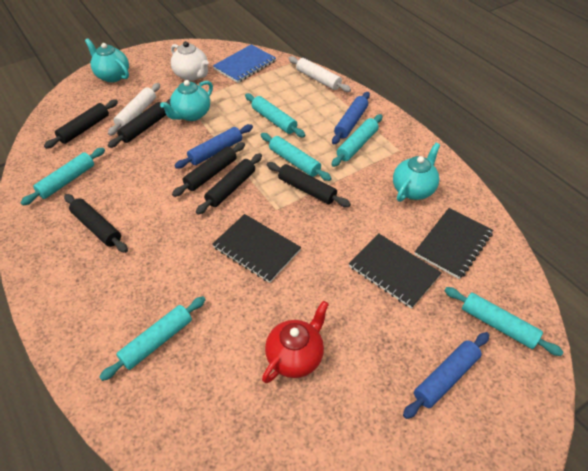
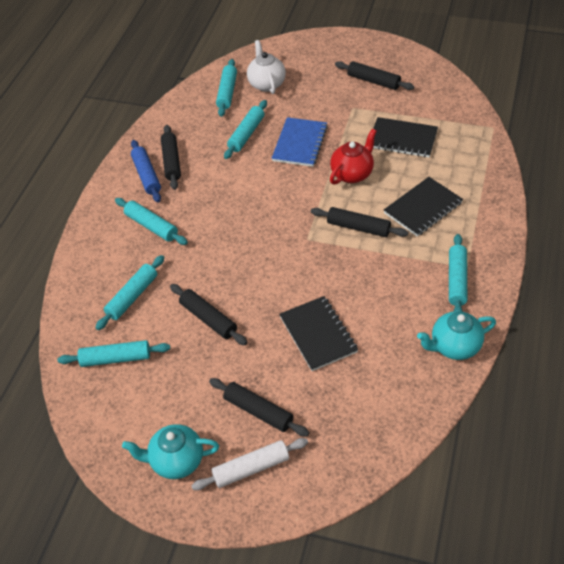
black rolling pin: [44,99,118,149] [64,194,128,253] [108,99,171,148] [172,142,245,197] [196,153,262,215] [267,162,351,207] = 6 -> [161,125,181,190] [170,284,247,345] [209,378,309,437] [311,207,408,237] [335,61,414,90] = 5
blue rolling pin: [174,124,253,169] [332,92,370,144] [403,332,489,419] = 3 -> [131,140,161,203] = 1
turquoise teapot: [85,38,129,82] [160,80,213,121] [393,143,440,202] = 3 -> [122,424,219,479] [417,311,496,360] = 2
white rolling pin: [108,83,160,136] [288,56,351,92] = 2 -> [191,438,308,490] = 1

